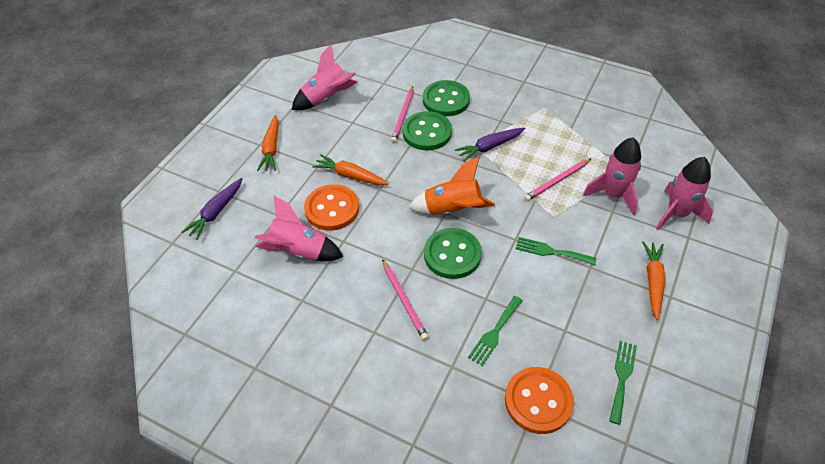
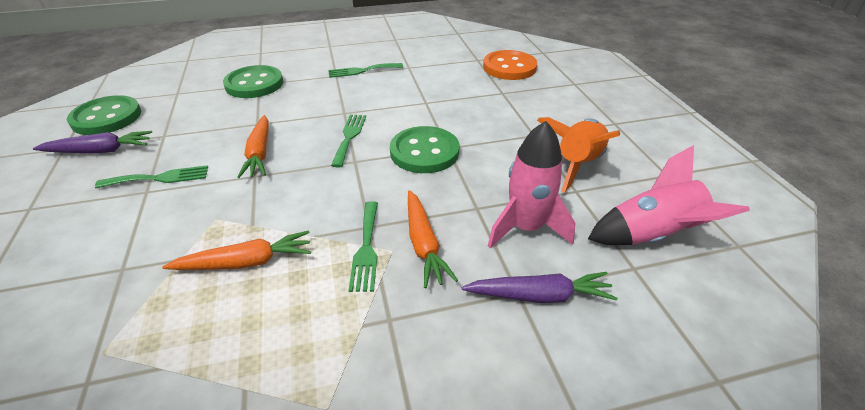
green fork: [468,296,523,366] [515,237,597,265] [609,341,637,425] = 3 -> [95,165,208,188] [328,63,403,78] [331,115,366,167] [349,201,378,292] = 4
orange button: [304,184,359,231] [505,367,574,434] = 2 -> [483,50,537,80] = 1
pink pencil: [382,259,429,340] [391,86,413,143] [524,158,592,201] = 3 -> none = 0
pink rocket: [255,196,343,261] [292,44,358,110] [583,137,641,216] [656,157,713,230] = 4 -> [488,121,575,248] [588,145,750,245] = 2

